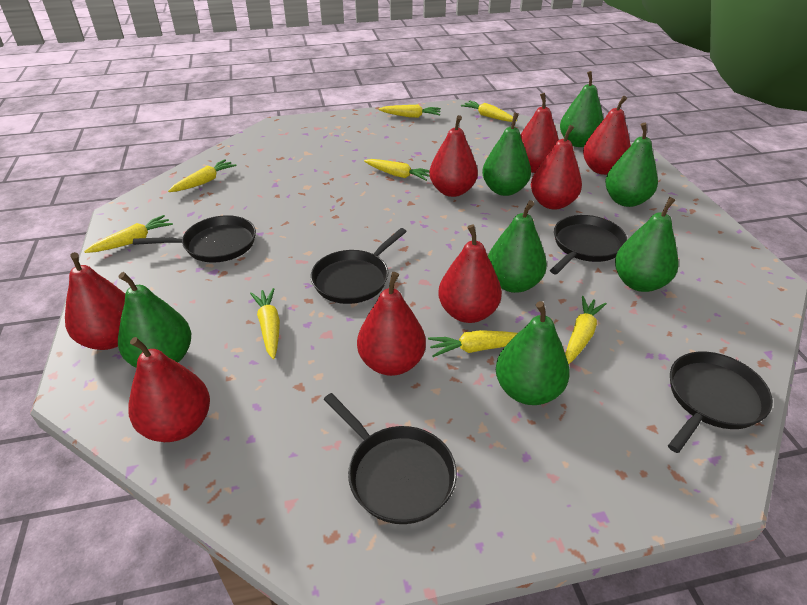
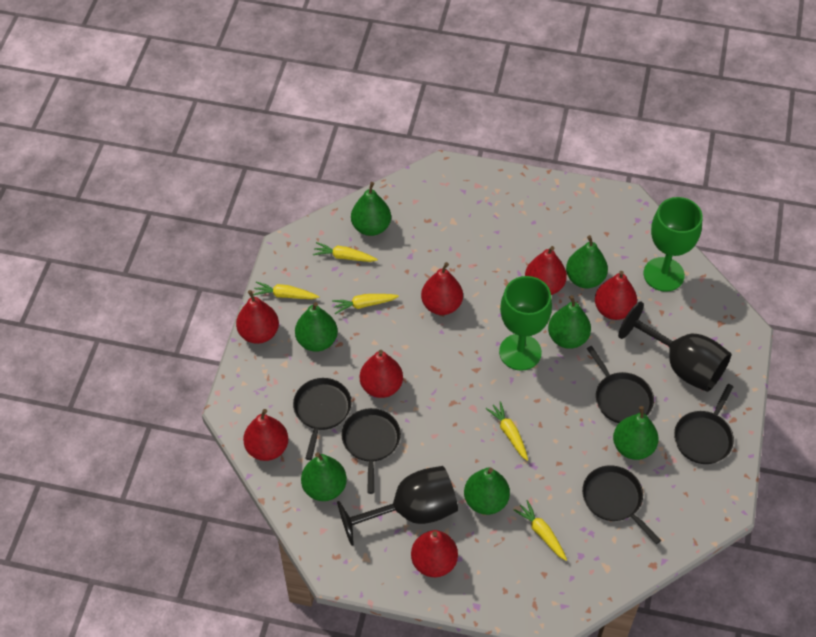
black goblet: none = 0 -> [337,466,458,546] [618,301,731,392] = 2
green goblet: none = 0 -> [499,276,552,371] [644,197,703,292] = 2
red pear: [65,252,125,350] [128,337,210,442] [357,272,426,376] [429,115,478,197] [438,225,502,323] [520,93,559,173] [531,125,582,210] [583,96,631,175] = 8 -> [236,290,279,344] [243,409,288,461] [360,350,403,398] [411,530,458,577] [421,262,463,315] [525,246,567,295] [595,271,637,320] = 7
yellow carrot: [84,215,173,253] [168,159,237,192] [250,288,280,359] [364,159,430,181] [378,105,441,118] [428,330,518,357] [461,100,517,122] [565,296,607,364] = 8 -> [253,282,319,299] [313,242,378,262] [332,294,399,314] [486,401,528,461] [514,500,567,561] = 5

